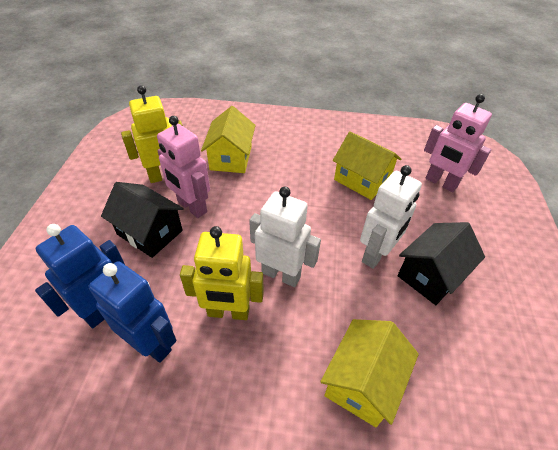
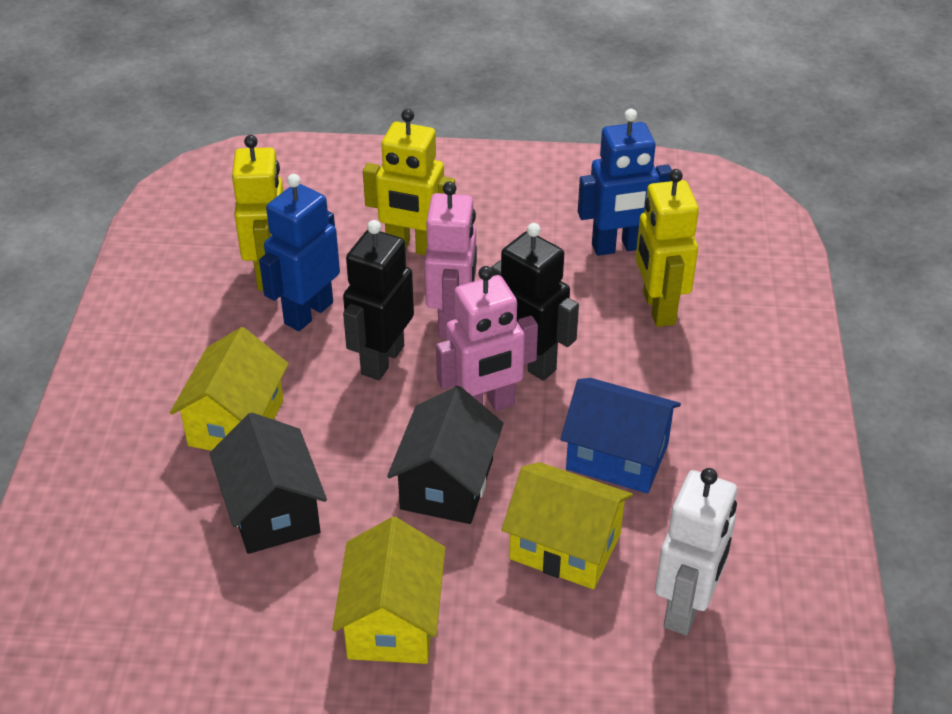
black robot: none = 0 -> [343,220,414,380] [491,223,579,381] = 2
blue house: none = 0 -> [560,378,681,494] = 1
white robot: [249,187,321,287] [360,165,422,269] = 2 -> [655,468,737,635] = 1
yellow robot: [121,85,183,183] [180,226,264,320] = 2 -> [232,135,284,291] [363,109,455,255] [636,169,699,327] = 3

